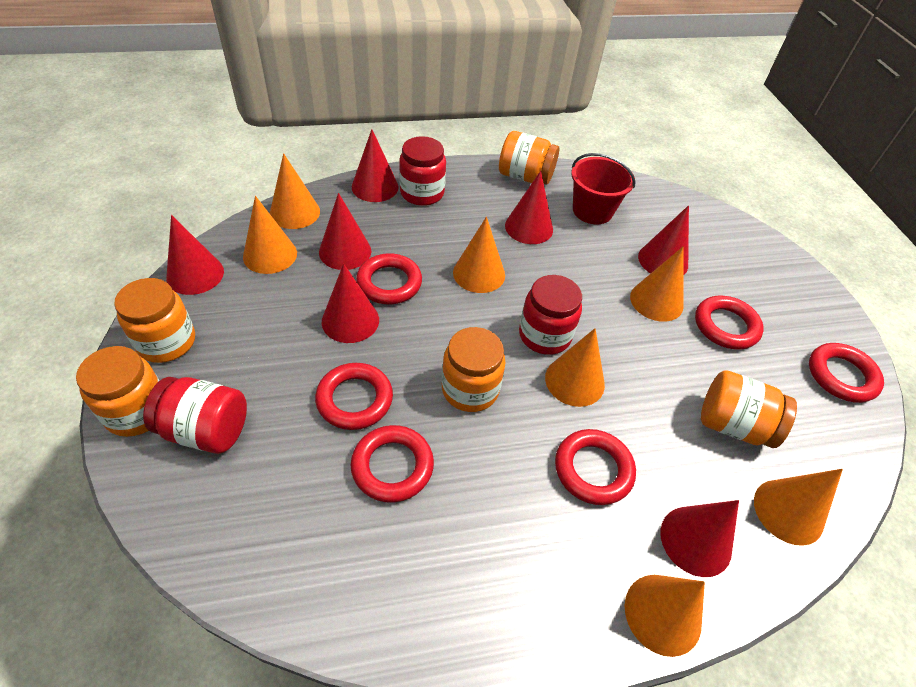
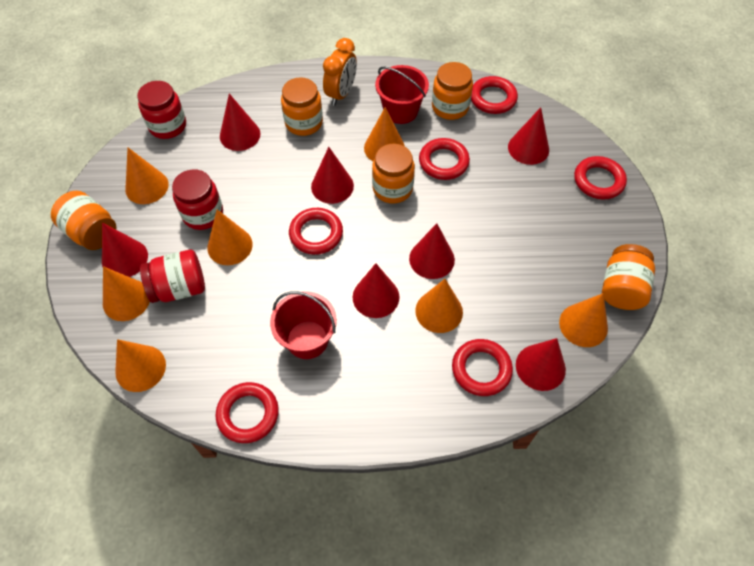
orange clock: none = 0 -> [323,38,357,106] = 1
red bucket: [571,153,636,224] = 1 -> [270,291,337,359] [375,65,429,124] = 2

